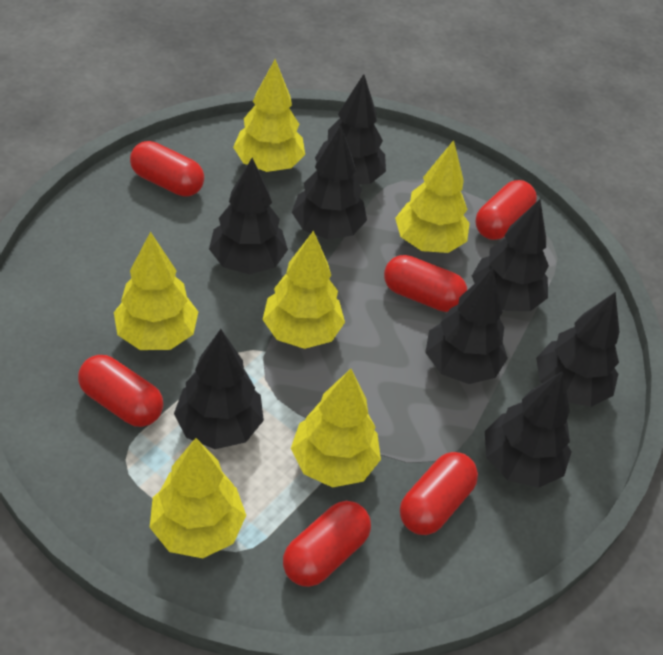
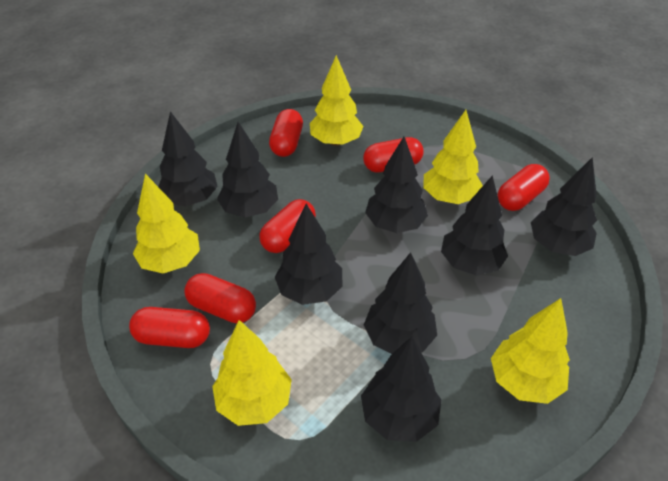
yellow tree: [114,232,198,350] [150,438,246,558] [233,59,305,172] [262,231,345,349] [291,369,381,488] [395,140,470,253] = 6 -> [133,174,200,273] [212,320,292,426] [310,55,364,146] [423,110,483,204] [491,298,570,404] = 5

